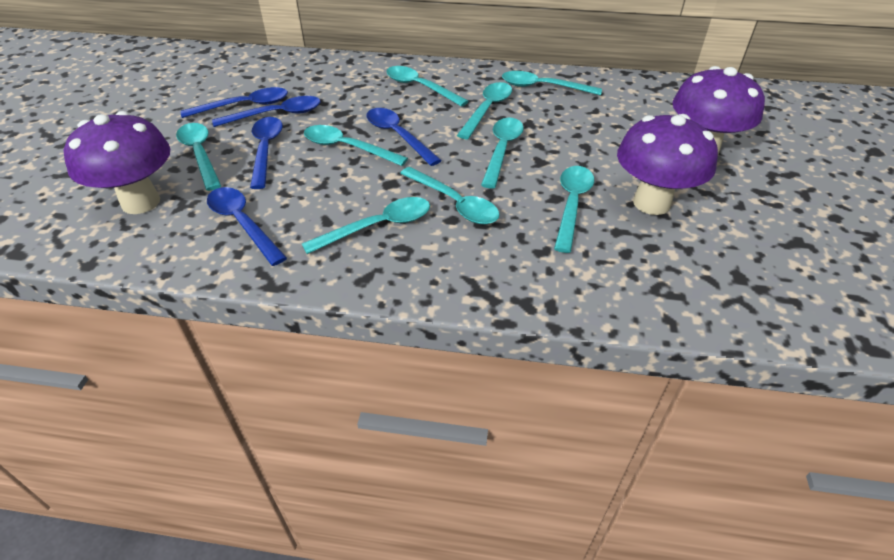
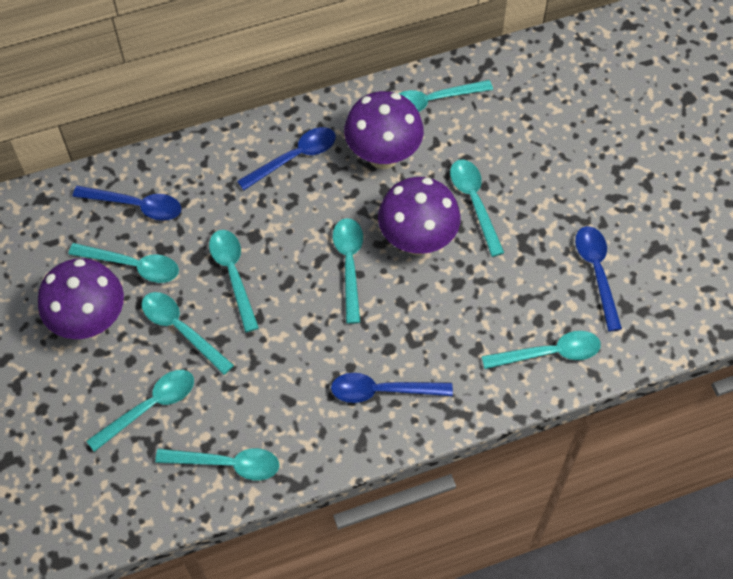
blue spoon: [180,87,288,118] [207,187,287,266] [212,96,321,127] [250,117,283,189] [366,108,442,166] = 5 -> [73,186,181,221] [237,127,336,191] [331,373,453,403] [575,226,622,332] = 4

